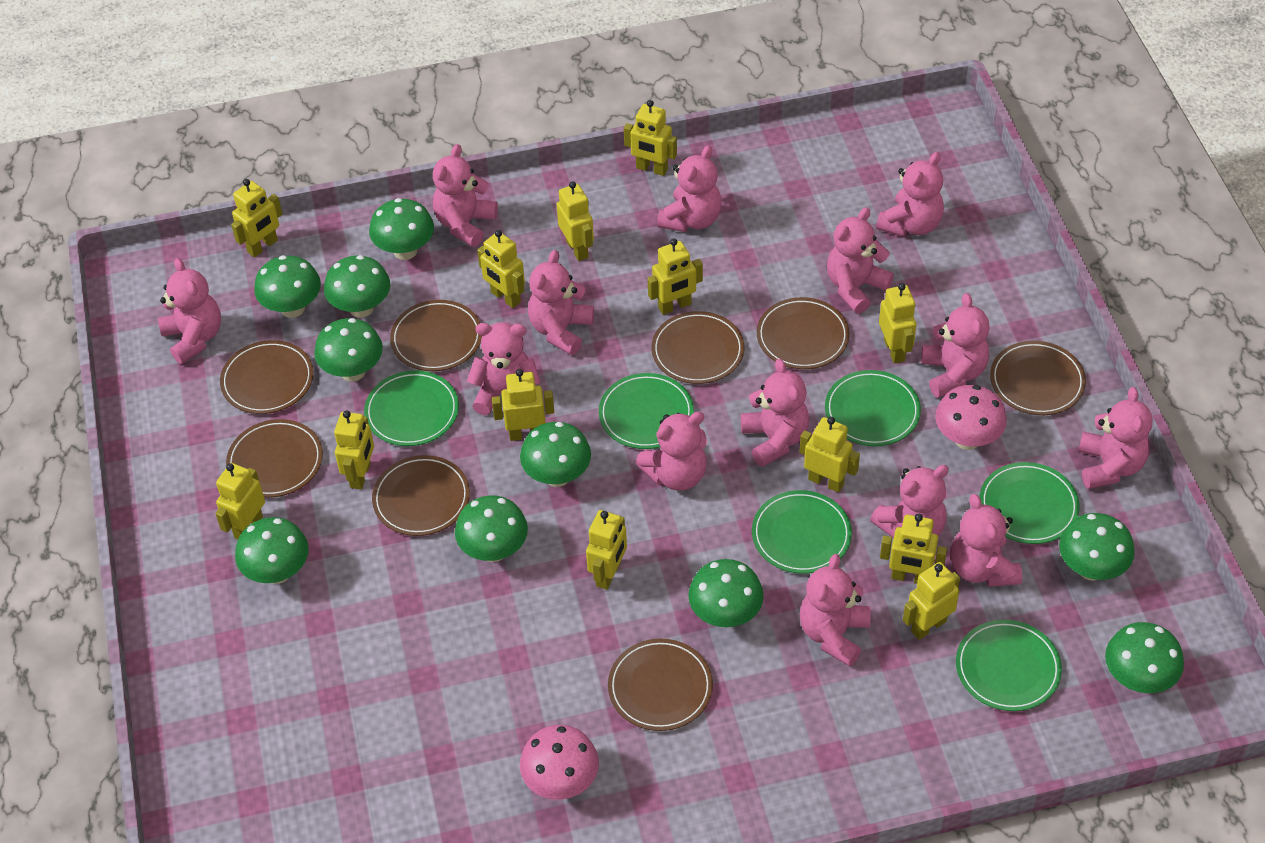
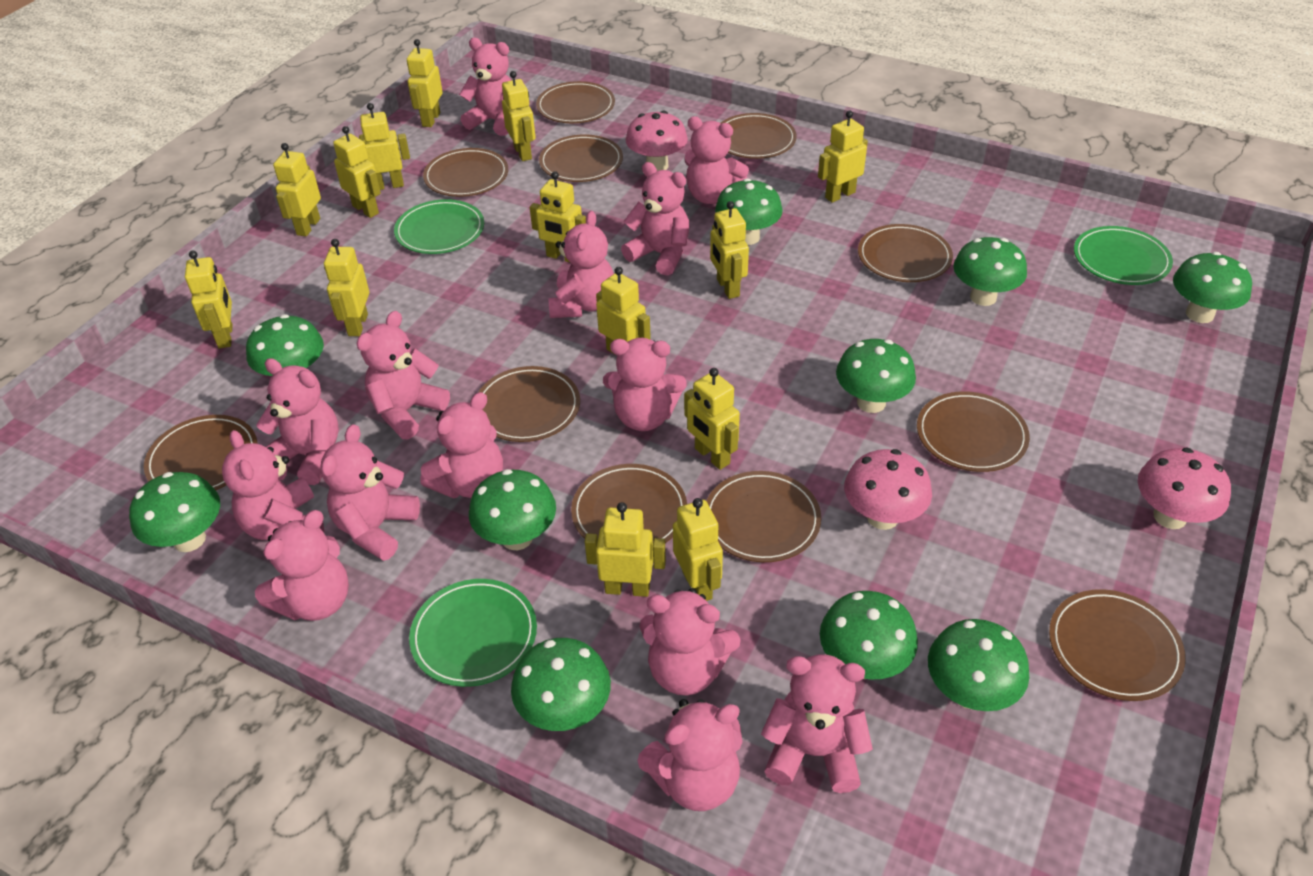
brown plate: [220,340,314,414] [226,419,323,498] [372,455,470,536] [390,300,482,371] [608,638,713,731] [651,311,744,384] [757,297,850,369] [990,341,1086,415] = 8 -> [144,415,257,490] [423,148,508,197] [479,366,580,442] [536,81,615,123] [539,134,623,182] [571,464,687,543] [706,471,821,562] [721,113,797,159] [858,224,953,282] [917,391,1030,472] [1049,589,1185,701] = 11
green plate: [364,370,459,446] [599,373,694,449] [752,490,852,574] [825,370,921,446] [956,619,1062,711] [979,462,1080,544] = 6 -> [394,199,484,254] [409,579,537,687] [1074,226,1173,285] = 3
pink mushroom: [520,725,599,800] [935,385,1007,450] = 2 -> [625,111,688,171] [844,449,932,530] [1138,448,1231,529] = 3
yellow robot: [215,463,265,539] [231,179,282,257] [334,410,374,489] [477,230,525,308] [492,369,554,441] [557,181,594,261] [586,510,627,590] [624,100,677,176] [648,238,703,315] [800,417,860,493] [879,283,916,363] [880,513,947,584] [903,562,960,640] = 13 -> [185,250,233,348] [273,143,321,236] [324,239,369,336] [333,126,381,218] [359,103,410,190] [407,39,443,127] [502,71,536,161] [530,171,586,262] [585,502,666,597] [596,267,651,354] [673,498,723,601] [684,368,740,470] [710,201,749,299] [818,111,868,203] = 14

